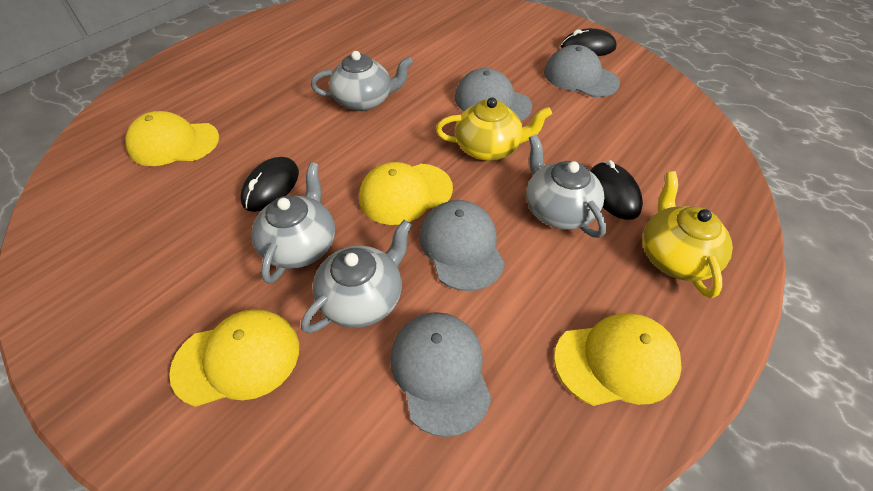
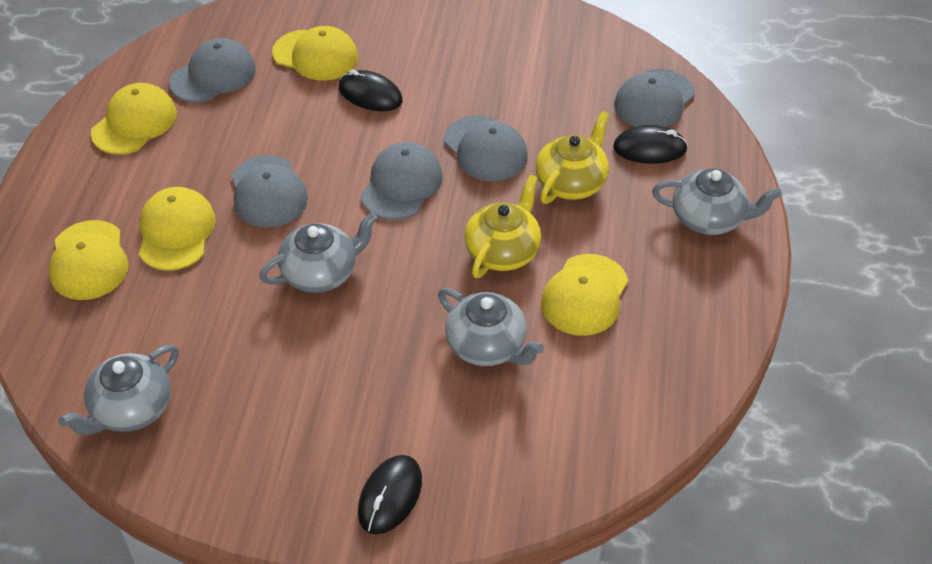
grey cap: [390,312,492,437] [420,200,505,291] [455,68,532,121] [544,45,620,97] = 4 -> [169,38,256,103] [231,155,308,228] [361,142,443,220] [444,115,528,181] [614,69,695,127] = 5
yellow cap: [125,111,219,166] [169,309,299,407] [359,162,453,225] [554,313,682,406] = 4 -> [49,220,129,300] [91,83,177,155] [139,187,216,271] [272,26,358,81] [541,254,628,336] = 5

